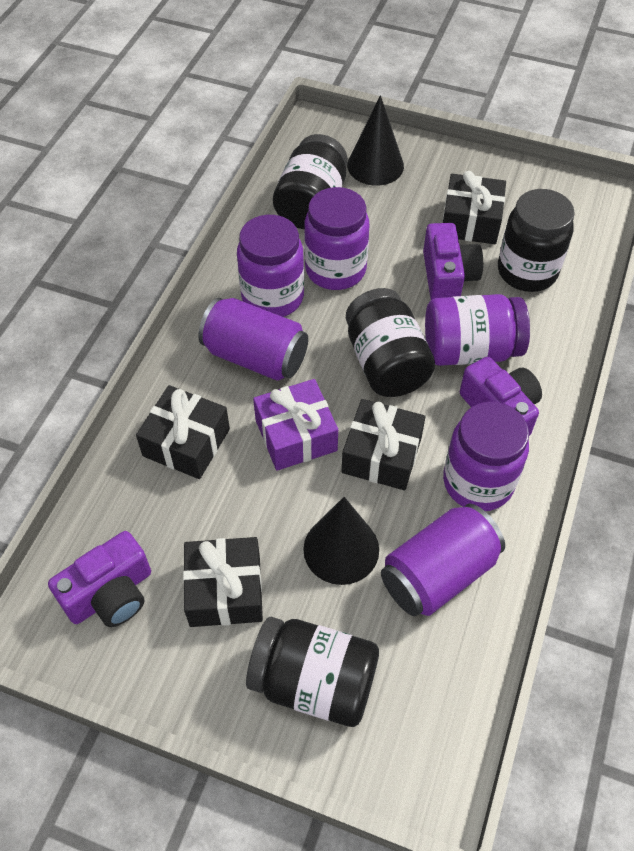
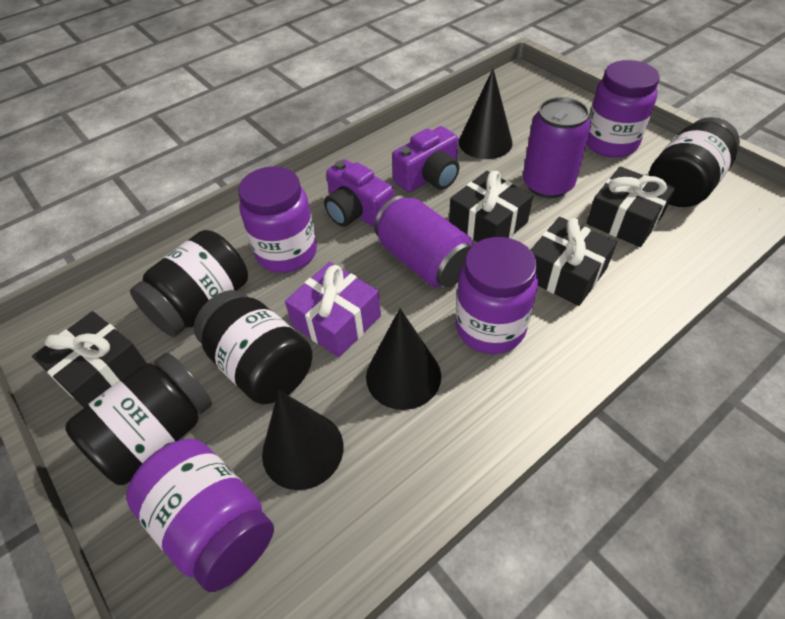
black cone: [303,497,379,585] [347,95,404,186] = 2 -> [262,390,343,490] [366,309,441,410] [459,69,513,159] = 3
purple camera: [48,531,151,627] [423,223,483,300] [460,357,542,436] = 3 -> [324,159,394,227] [392,126,459,192] = 2

